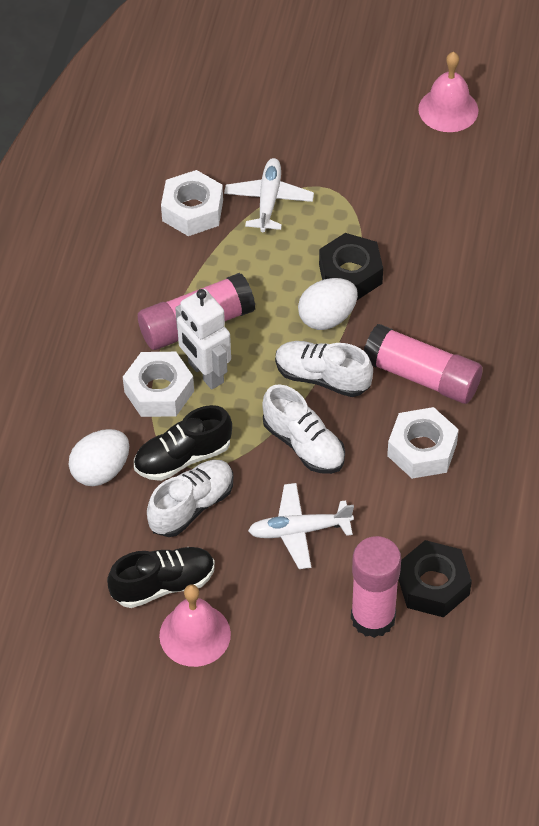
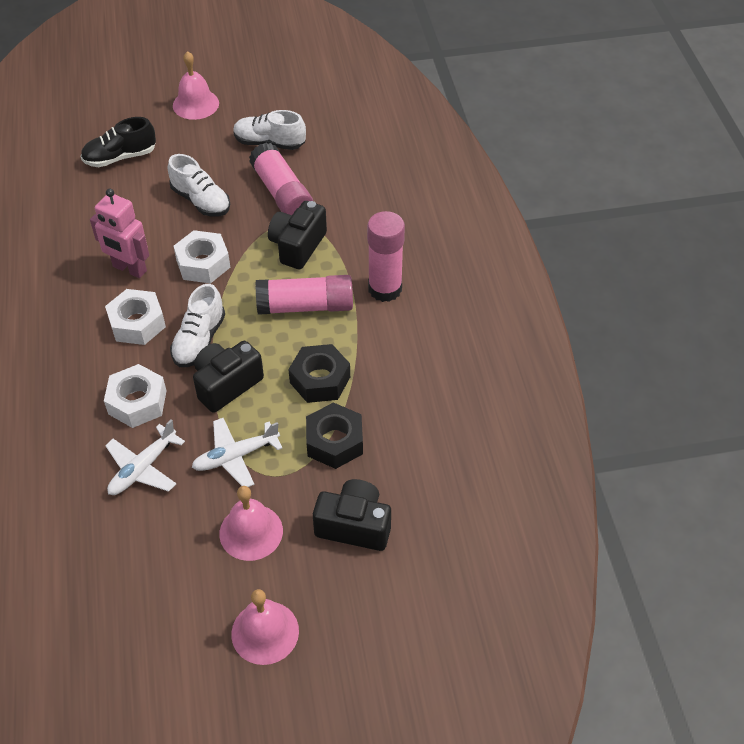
black camera: none = 0 -> [193,341,264,413] [268,201,327,270] [313,479,391,551] = 3
black shoe: [107,547,215,608] [134,405,232,481] = 2 -> [81,117,156,167] = 1
pink bell: [159,584,231,667] [418,52,478,132] = 2 -> [173,51,219,120] [219,486,283,561] [231,589,299,665] = 3
pink robot: none = 0 -> [90,189,149,278] = 1
white egg: [69,429,129,486] [298,278,358,330] = 2 -> none = 0
white robot: [175,289,231,389] = 1 -> none = 0

